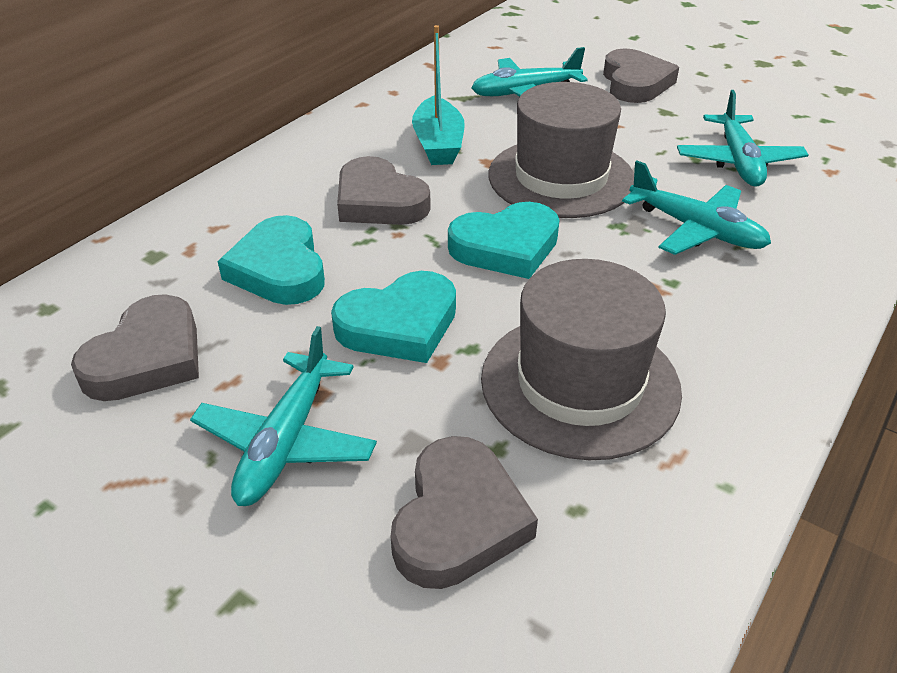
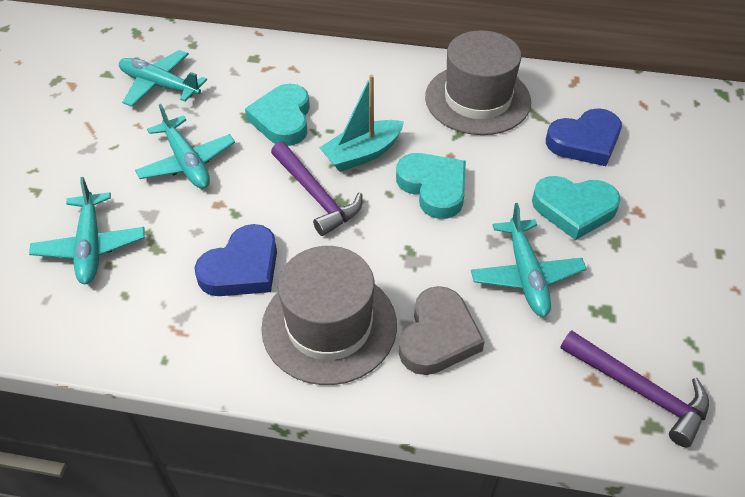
blue heart: none = 0 -> [194,224,277,296] [546,108,622,166] = 2
grey heart: [71,294,199,401] [337,156,431,225] [390,436,538,589] [603,48,679,103] = 4 -> [399,286,485,375] = 1
purple hammer: none = 0 -> [271,142,363,236] [560,330,709,447] = 2

